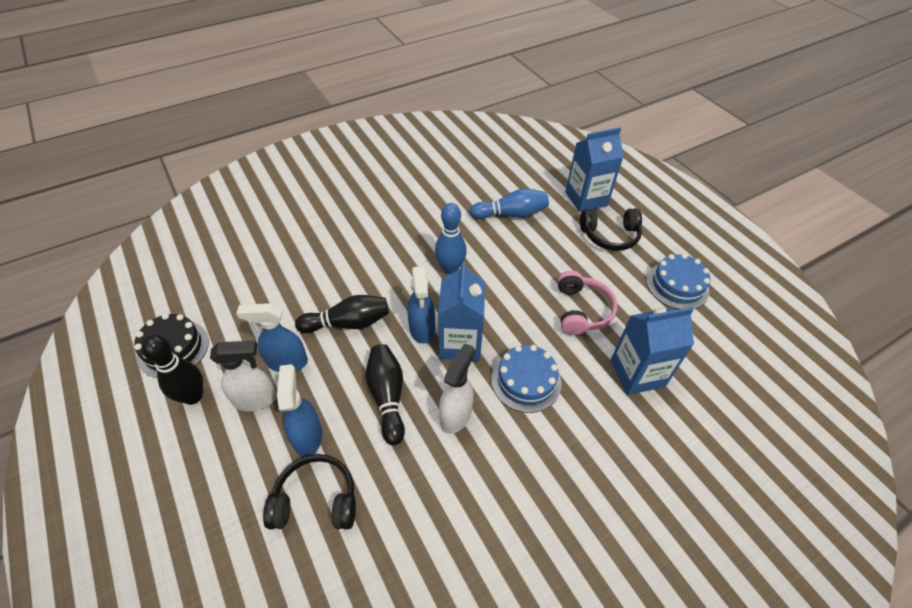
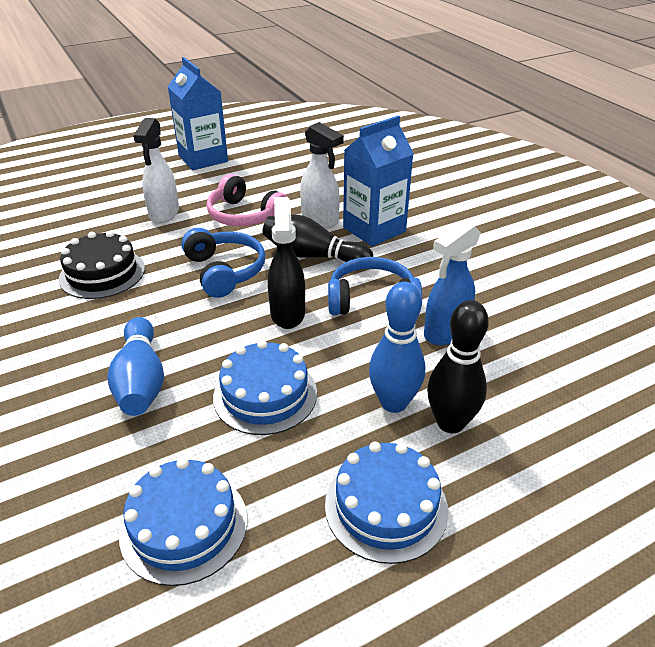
black bowling pin: [141,335,203,405] [295,295,389,333] [365,344,405,445] = 3 -> [262,215,373,262] [427,300,489,433] = 2
black headphones: [263,454,356,530] [580,208,642,251] = 2 -> none = 0
black spray bottle: none = 0 -> [268,197,305,329] = 1
blue cake: [491,345,562,413] [647,254,710,309] = 2 -> [119,458,247,586] [213,340,317,435] [325,442,448,564] = 3
blue carton: [438,262,485,361] [565,127,624,212] [611,307,694,395] = 3 -> [168,57,228,170] [343,116,414,247] = 2
blue headphones: none = 0 -> [181,228,265,298] [328,257,422,315] = 2
blue spray bottle: [236,303,308,372] [277,364,322,457] [407,266,435,343] = 3 -> [424,221,481,345] = 1

